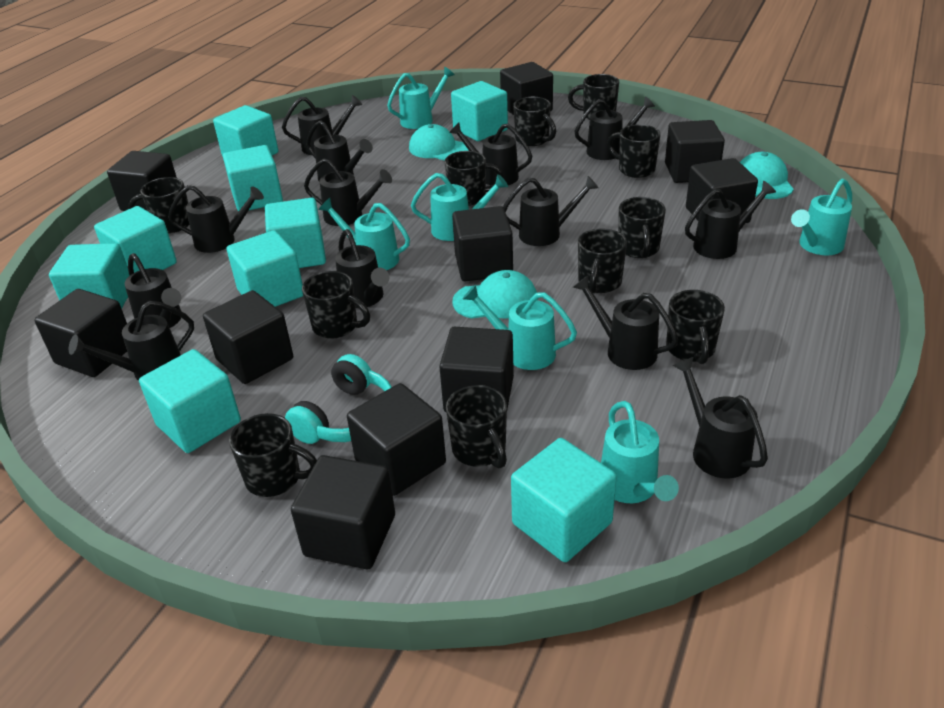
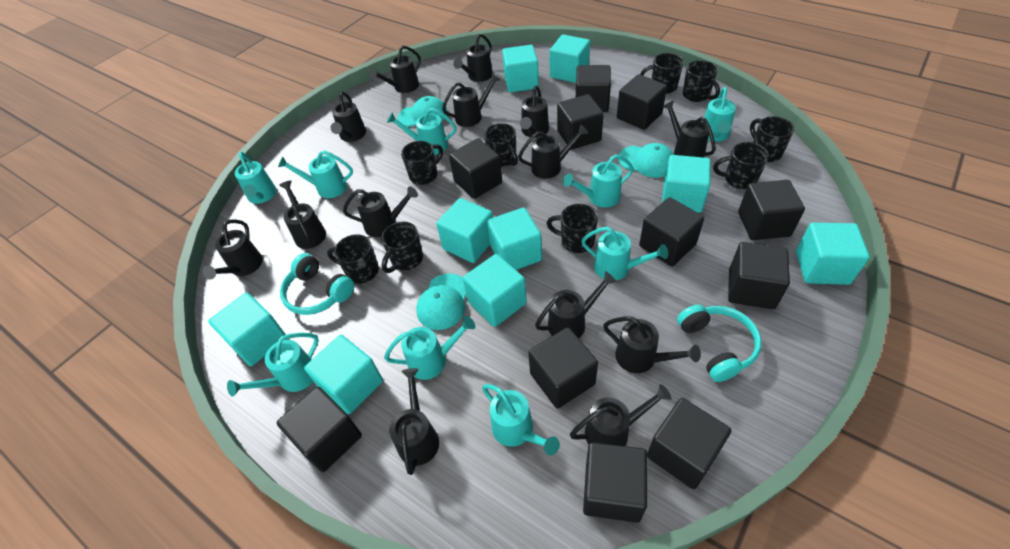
black cube: [35,289,127,377] [107,151,177,211] [203,290,293,384] [291,455,395,569] [347,383,446,496] [439,327,514,412] [452,206,513,281] [500,62,553,115] [665,120,725,183] [686,158,758,223] = 10 -> [277,387,362,472] [449,139,502,199] [528,327,598,409] [557,94,604,150] [576,65,611,112] [583,442,648,523] [617,74,667,130] [639,197,704,267] [647,398,732,489] [728,242,790,309] [738,180,805,240] = 11
black mug: [128,177,189,233] [229,413,317,497] [302,271,370,339] [444,151,504,206] [446,385,507,468] [513,97,556,146] [568,74,619,120] [578,228,627,293] [607,124,661,178] [618,197,666,258] [666,290,725,364] = 11 -> [327,234,379,284] [381,221,423,273] [401,141,443,185] [484,123,518,167] [546,204,598,253] [640,53,684,94] [683,60,720,102] [713,142,769,189] [750,116,795,162] = 9
black watering can: [69,301,194,381] [125,253,181,328] [168,185,264,253] [282,95,362,155] [304,158,392,226] [306,120,373,182] [335,229,389,308] [449,122,532,185] [503,176,599,246] [573,275,678,370] [574,96,655,160] [672,357,768,479] [685,181,776,259] = 13 -> [202,220,263,280] [279,181,326,249] [331,92,366,142] [343,186,418,237] [370,46,421,93] [389,368,439,475] [442,73,500,127] [453,34,493,82] [518,124,589,179] [520,86,549,138] [535,271,617,338] [570,384,672,446] [603,316,701,373] [663,100,716,158] = 14
turquoise headphones: [285,354,392,444] = 1 -> [280,253,354,315] [677,305,762,382] = 2
turquoise watering can: [319,198,410,270] [387,67,455,129] [411,173,508,241] [463,285,577,370] [601,401,679,503] [791,178,852,255] = 6 -> [227,333,319,397] [235,152,276,204] [278,150,353,198] [384,316,475,380] [387,108,457,155] [482,384,560,455] [563,154,634,208] [581,227,668,280] [704,87,736,142] = 9

